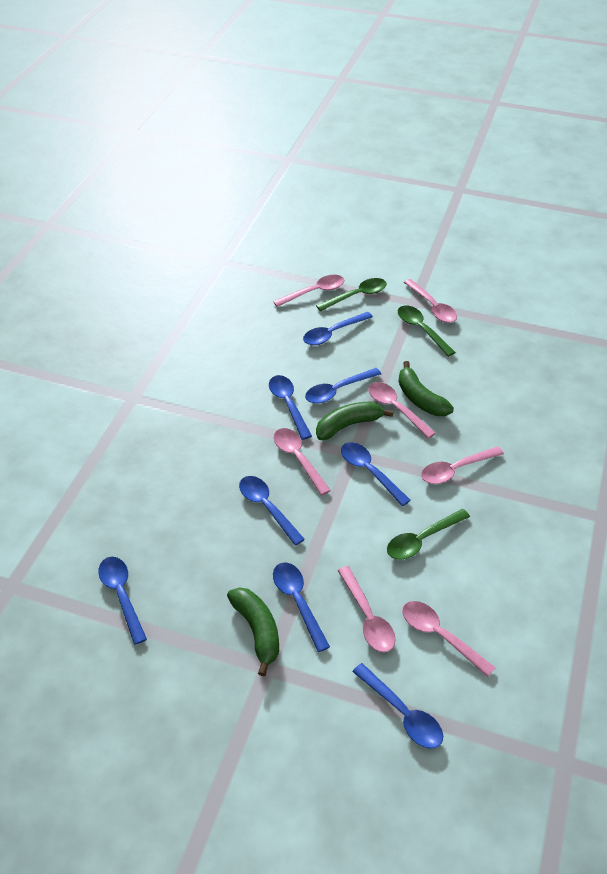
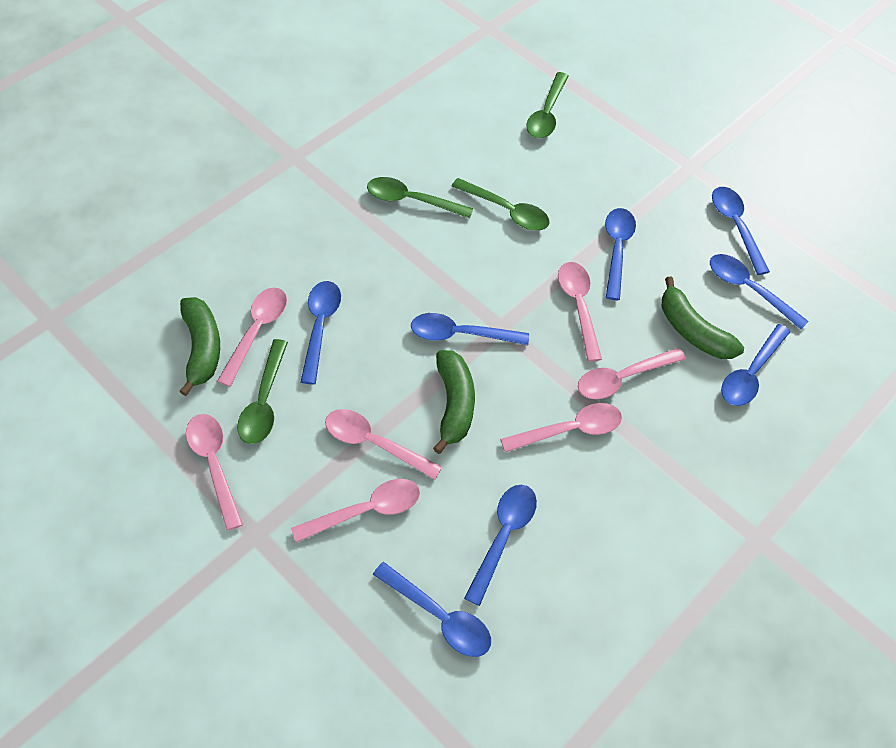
green spoon: [316,278,386,312] [387,509,470,559] [398,305,456,357] = 3 -> [237,339,288,444] [367,177,473,218] [452,178,550,231] [526,72,568,138] = 4

